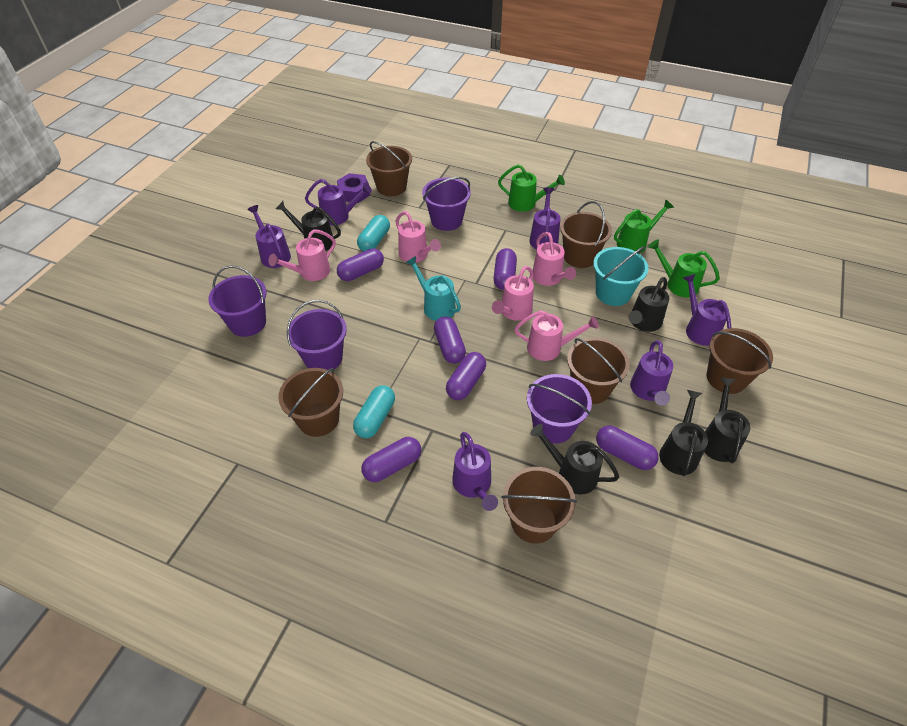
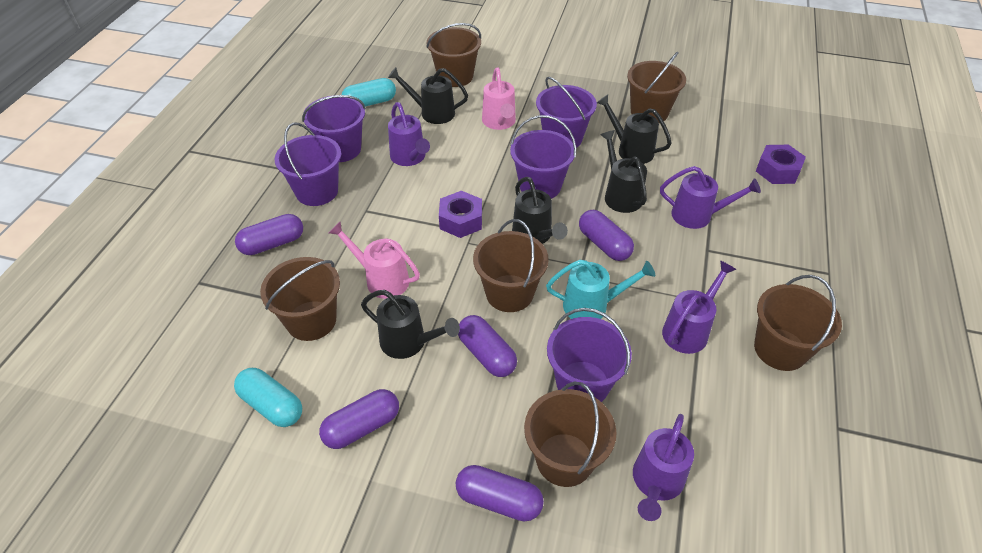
green watering can: [498,165,565,212] [614,200,674,254] [648,239,720,297] = 3 -> none = 0
pink watering can: [269,229,336,281] [395,211,441,263] [492,266,534,321] [514,310,599,361] [533,232,576,286] = 5 -> [329,222,420,299] [482,68,516,130] = 2
purple bucket: [208,266,267,337] [287,300,347,370] [422,177,471,231] [527,374,592,444] = 4 -> [275,123,341,206] [302,95,366,162] [510,115,576,199] [536,77,597,148] [547,308,632,402] = 5
purple capsule: [337,248,384,281] [361,437,421,482] [434,316,466,364] [446,352,486,400] [494,248,517,290] [596,426,659,470] = 6 -> [235,214,303,255] [319,389,399,449] [456,465,544,522] [458,315,517,377] [579,210,634,261] = 5
purple nut: [337,173,370,203] = 1 -> [439,191,482,238] [756,145,806,184] = 2
purple watering can: [247,205,291,268] [305,179,372,225] [452,432,498,511] [529,187,561,249] [630,340,673,406] [683,274,732,346] = 6 -> [388,102,430,166] [633,414,694,521] [660,166,761,229] [662,260,736,354] = 4
turquoise bucket: [593,246,648,306] = 1 -> none = 0

